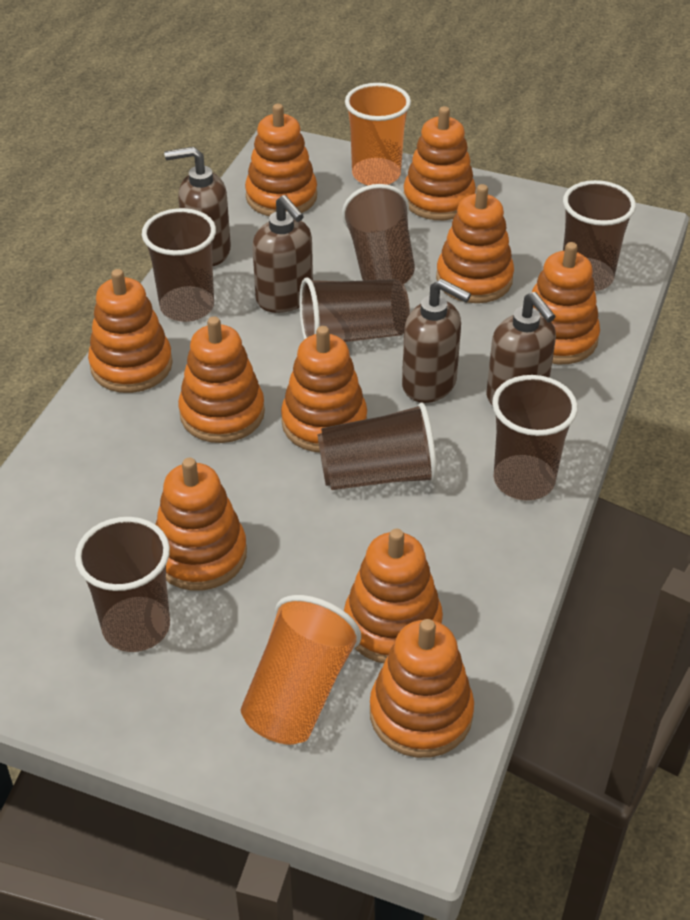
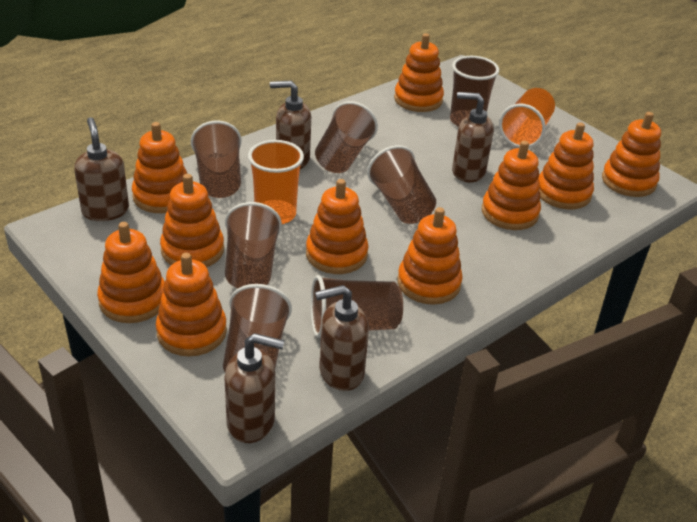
brown soap dispenser: [164,147,231,266] [252,195,313,313] [402,279,471,403] [486,292,556,406] = 4 -> [74,117,129,221] [224,333,285,443] [270,81,311,169] [315,285,369,391] [452,92,494,183] = 5

